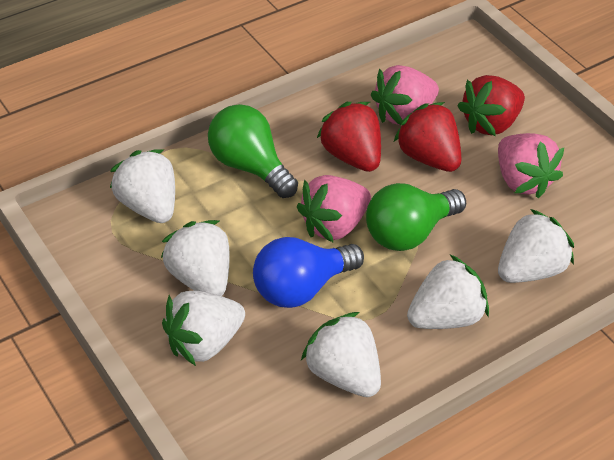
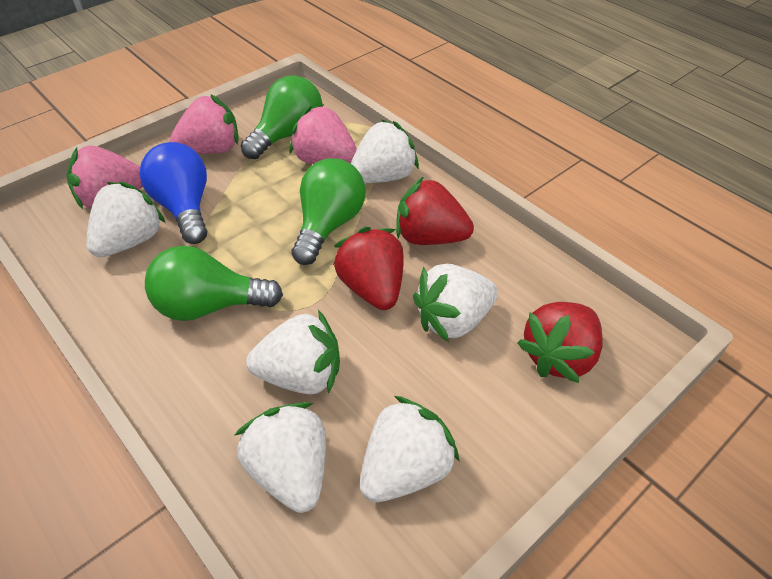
green light bulb: [208,104,298,198] [366,183,466,251] = 2 -> [145,246,283,321] [241,75,322,159] [291,158,365,265] = 3

